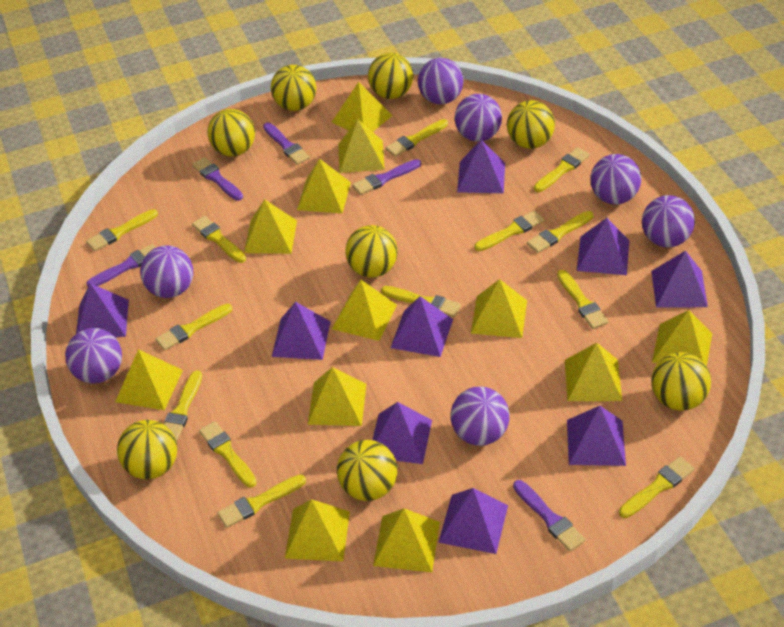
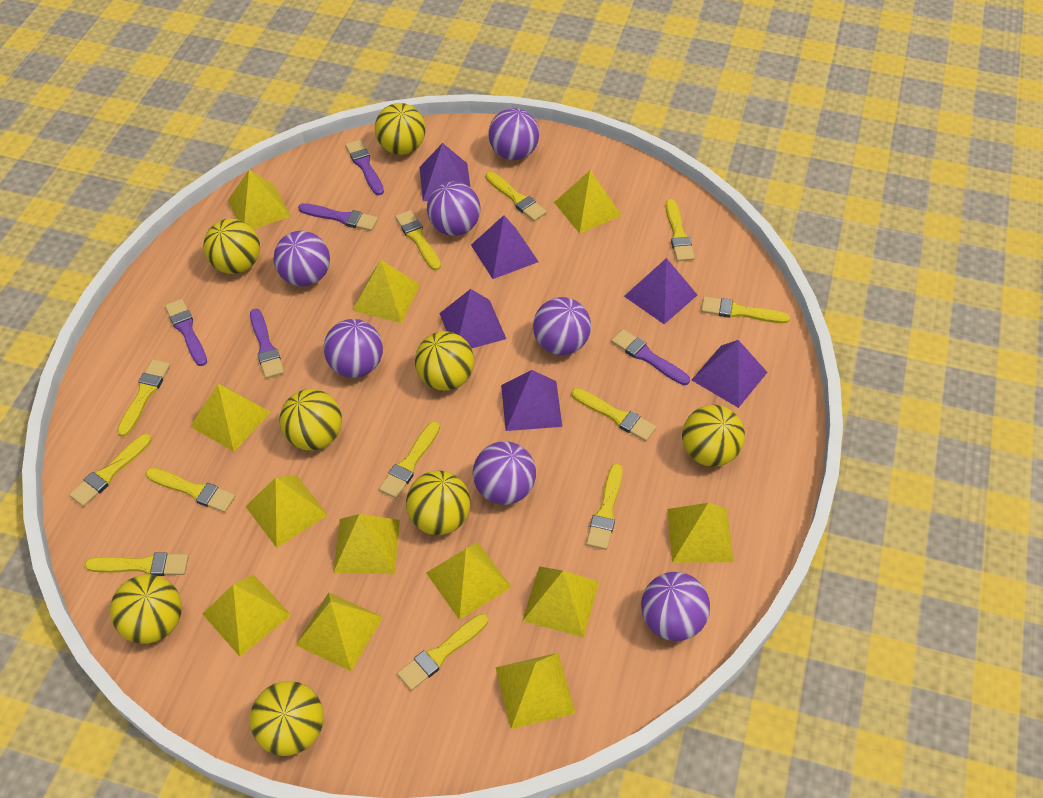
purple pyramid: [76,283,129,338] [272,302,331,360] [372,402,432,464] [390,296,453,357] [438,488,508,554] [457,140,505,193] [567,406,626,466] [577,218,629,275] [651,251,708,308] = 9 -> [419,143,471,201] [439,289,506,348] [471,215,539,279] [501,370,562,431] [624,258,697,324] [692,340,768,408] = 6
yellow brush: [86,209,158,251] [155,304,232,351] [164,370,202,441] [192,216,246,263] [199,421,257,488] [217,475,306,528] [381,286,461,317] [385,119,448,157] [474,211,544,251] [527,211,593,253] [534,147,590,192] [557,270,608,329] [619,456,695,518] = 13 -> [69,434,152,507] [84,552,189,576] [117,359,170,437] [146,468,235,513] [379,421,440,499] [395,210,441,271] [397,614,488,691] [486,172,547,221] [571,388,656,441] [586,464,623,550] [666,199,695,261] [701,296,790,323] = 12

